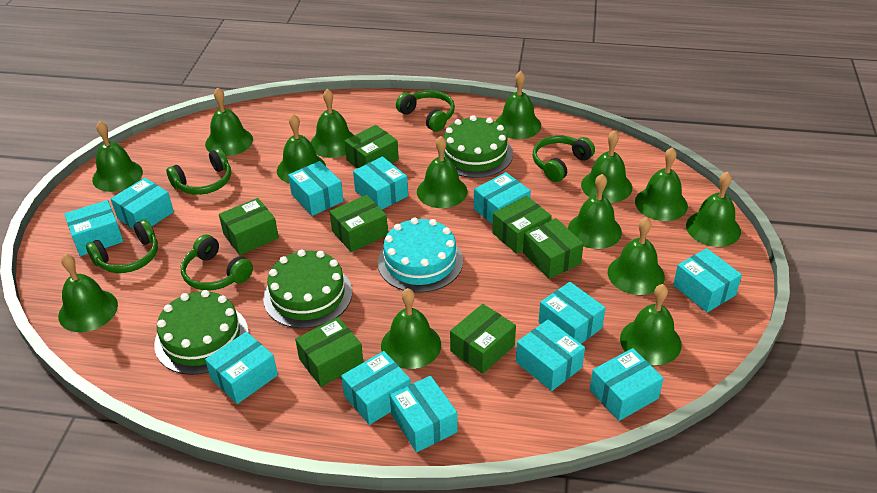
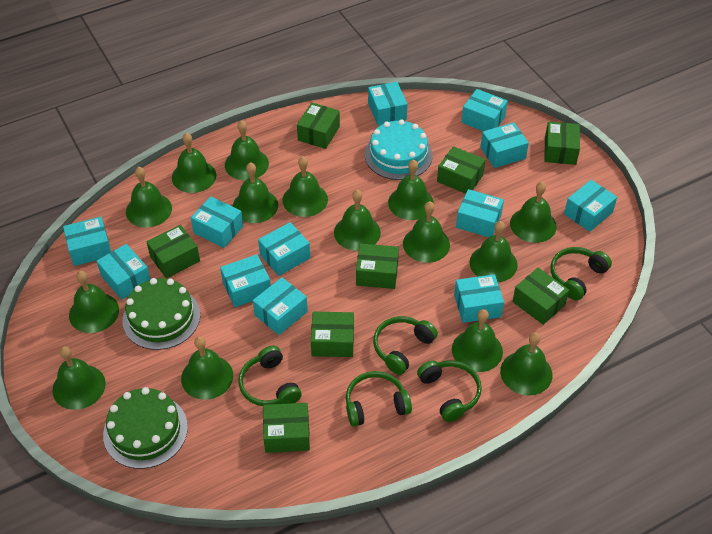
green bell: [58,254,118,332] [92,121,143,192] [205,87,253,156] [277,114,326,184] [311,89,354,158] [381,288,441,369] [417,136,467,208] [495,71,541,139] [568,174,622,249] [581,130,632,203] [608,217,665,295] [620,284,682,365] [635,147,688,221] [686,172,741,247] = 14 -> [52,346,106,410] [69,271,119,333] [126,167,172,227] [172,133,217,193] [181,336,233,400] [225,120,269,180] [233,162,278,223] [282,156,328,217] [334,189,381,251] [388,159,434,220] [403,201,450,263] [452,309,503,372] [470,221,518,282] [500,332,552,395] [510,182,557,243] = 15
green box: [219,198,279,255] [295,317,363,387] [329,195,388,252] [345,125,399,169] [450,304,516,374] [492,196,552,254] [523,218,584,279] = 7 -> [146,225,200,278] [263,403,310,453] [297,102,340,149] [311,312,354,357] [356,243,399,289] [437,146,485,194] [512,267,569,325] [544,121,580,165] = 8
green cake: [154,290,249,375] [263,249,352,328] [438,115,513,178] = 3 -> [103,387,188,469] [123,278,200,350] = 2

